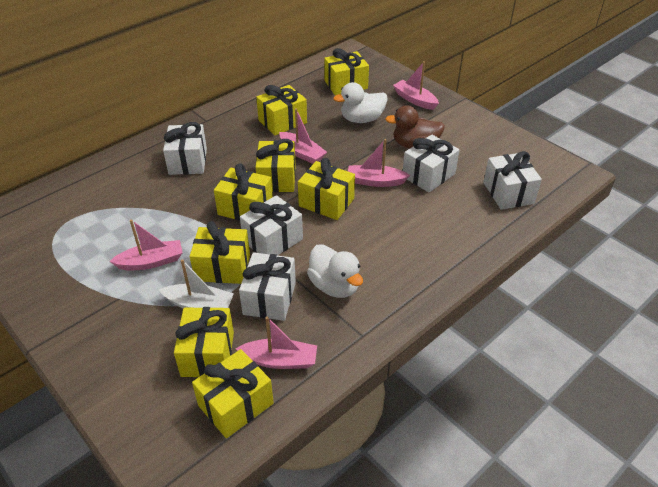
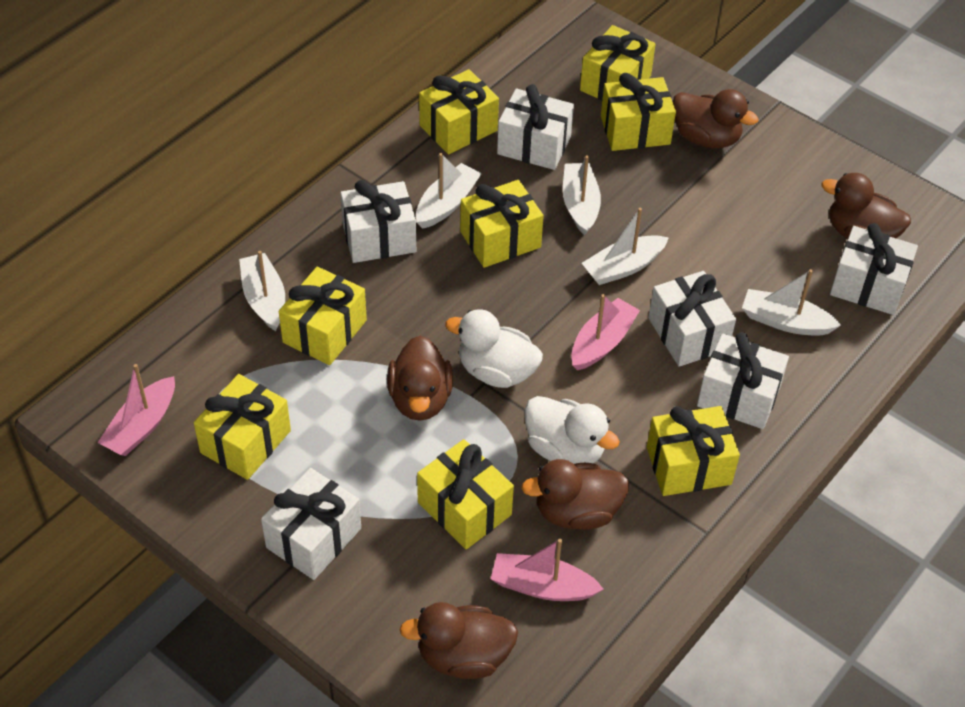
brown duck: [385,105,445,149] = 1 -> [387,336,453,421] [399,602,518,679] [521,459,629,530] [673,89,759,149] [822,173,911,240] = 5
pink boat: [109,219,183,270] [236,316,317,369] [279,108,327,164] [348,139,410,187] [393,61,439,110] = 5 -> [98,364,175,456] [491,539,603,601] [571,294,640,370] = 3
white boat: [159,259,234,308] = 1 -> [239,251,285,331] [416,153,482,229] [563,155,601,235] [582,208,669,285] [742,269,841,336] = 5
white gift: [163,122,207,175] [239,252,296,321] [240,195,303,256] [403,134,460,192] [483,151,542,210] = 5 -> [261,468,361,580] [340,180,416,263] [497,84,574,170] [648,271,736,367] [697,332,789,429] [830,223,918,315] = 6

